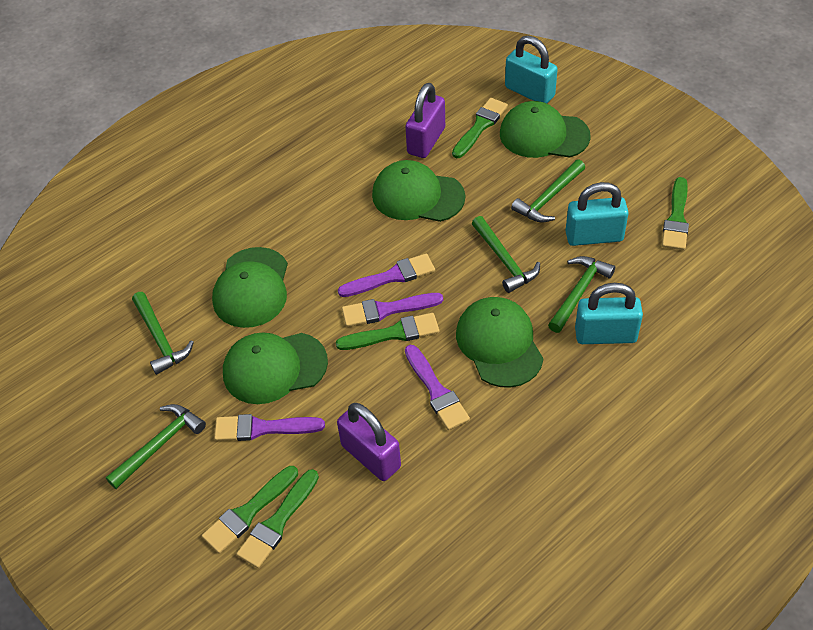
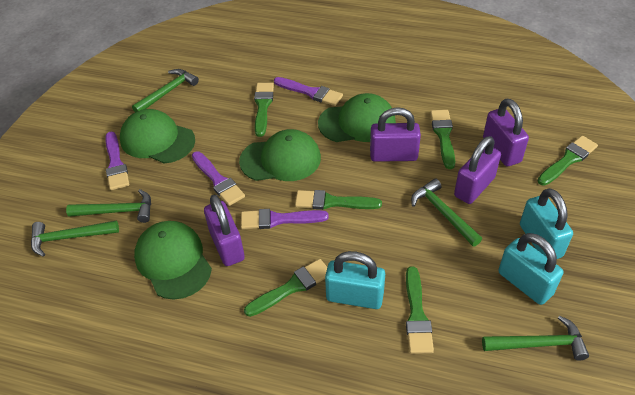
green brush: [202,466,298,554] [237,469,319,568] [336,313,439,350] [452,98,508,158] [662,177,689,250] = 5 -> [244,259,327,317] [254,83,274,137] [295,190,382,210] [406,266,434,354] [430,110,455,169] [537,136,598,186] = 6
green cap: [212,247,288,328] [223,332,328,404] [372,160,465,222] [456,297,544,388] [500,101,590,158] = 5 -> [120,109,195,163] [134,221,212,299] [239,129,321,181] [318,93,396,142] = 4
purple padlock: [337,403,401,481] [405,83,445,158] = 2 -> [204,194,245,266] [370,107,421,162] [454,136,501,204] [483,99,529,166] = 4

